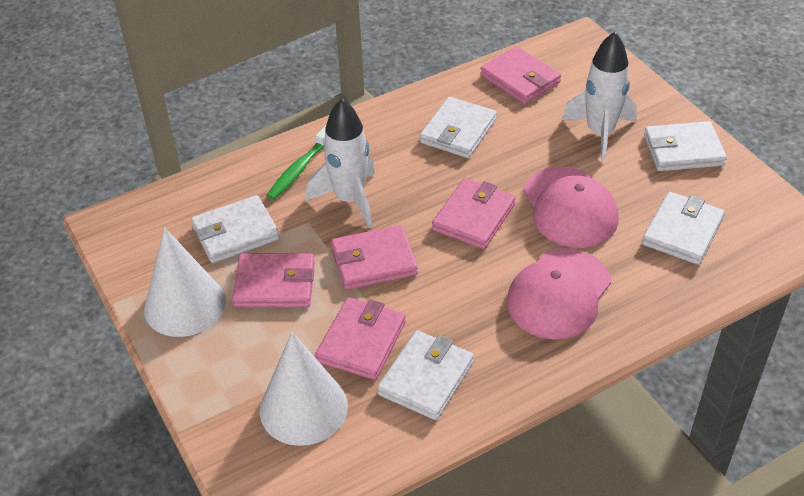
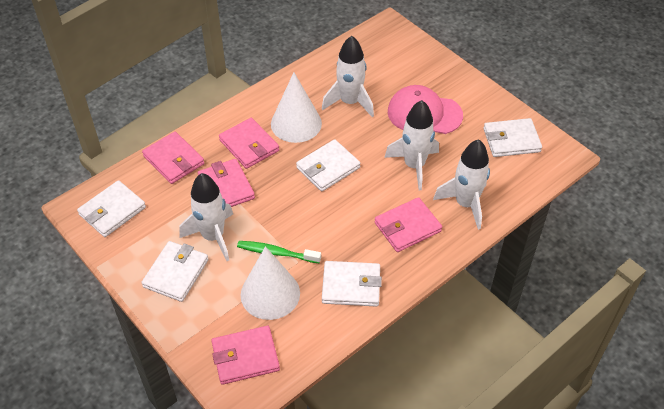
pink cap: [507,248,611,340] [523,166,619,248] = 2 -> [388,85,463,134] = 1
white rocket: [306,98,375,228] [562,32,637,162] = 2 -> [179,173,233,261] [322,36,374,117] [384,100,439,190] [433,139,490,230] = 4

